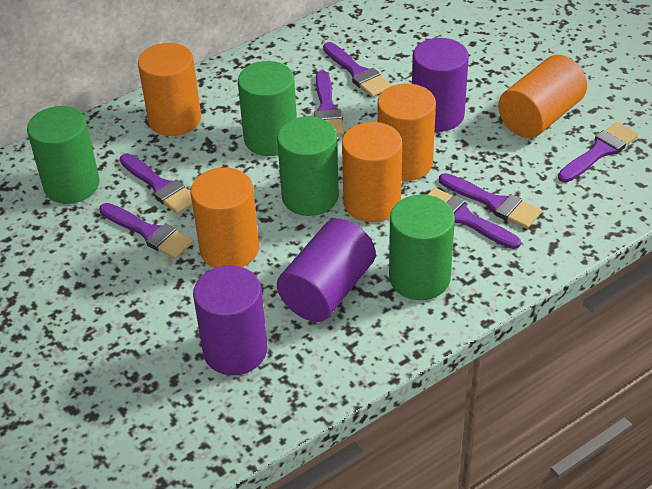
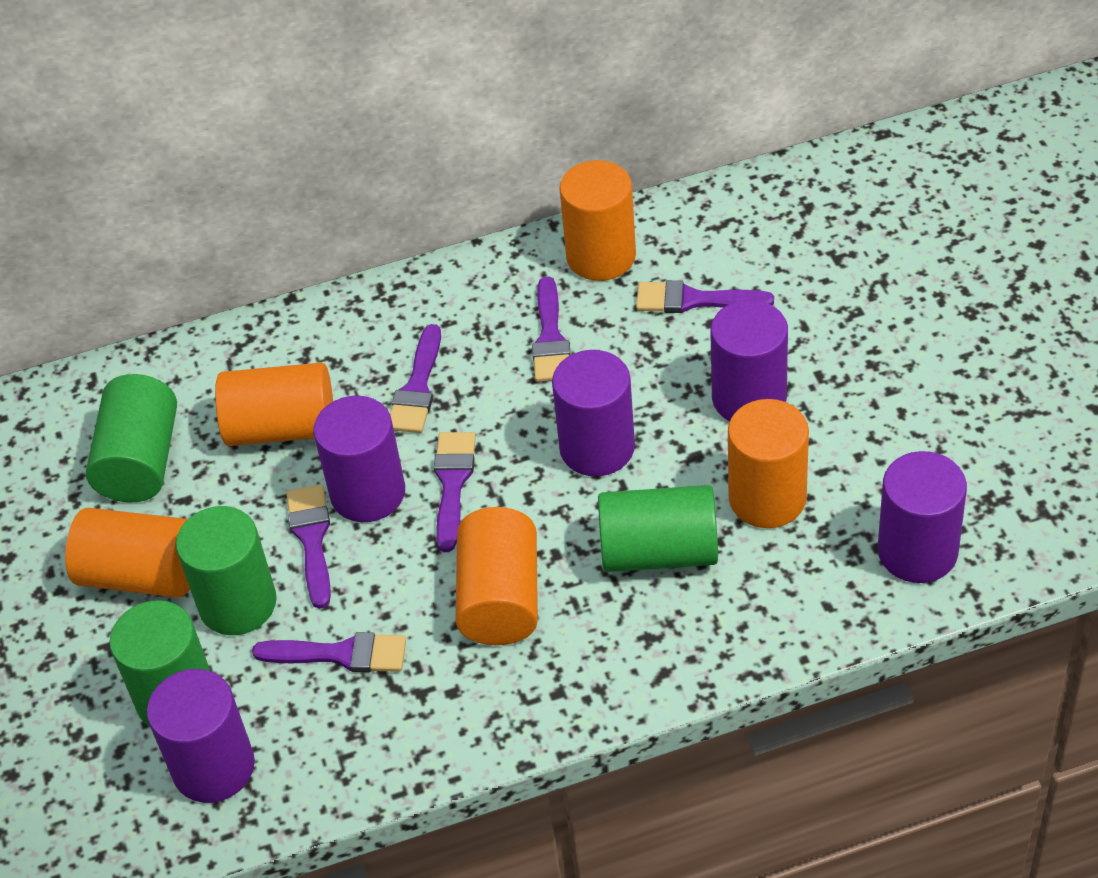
purple brush: [99,203,194,259] [120,153,192,214] [314,71,344,135] [323,42,392,97] [427,188,521,249] [439,173,542,229] [558,122,638,183] = 7 -> [252,632,406,672] [286,484,331,609] [390,324,441,433] [434,432,476,552] [532,276,571,382] [636,280,774,313] = 6
purple cylinder: [193,265,267,375] [277,219,376,322] [412,38,469,132] = 3 -> [147,669,255,803] [313,396,405,522] [552,350,635,476] [710,300,788,421] [878,451,967,583] = 5

